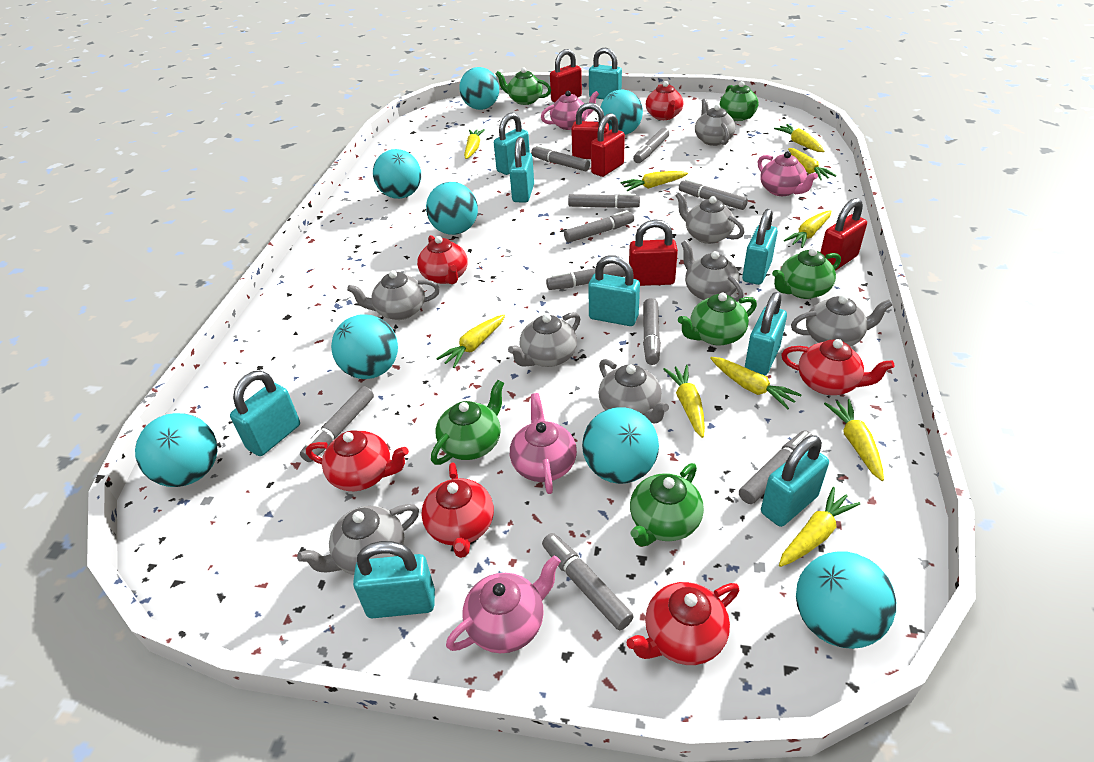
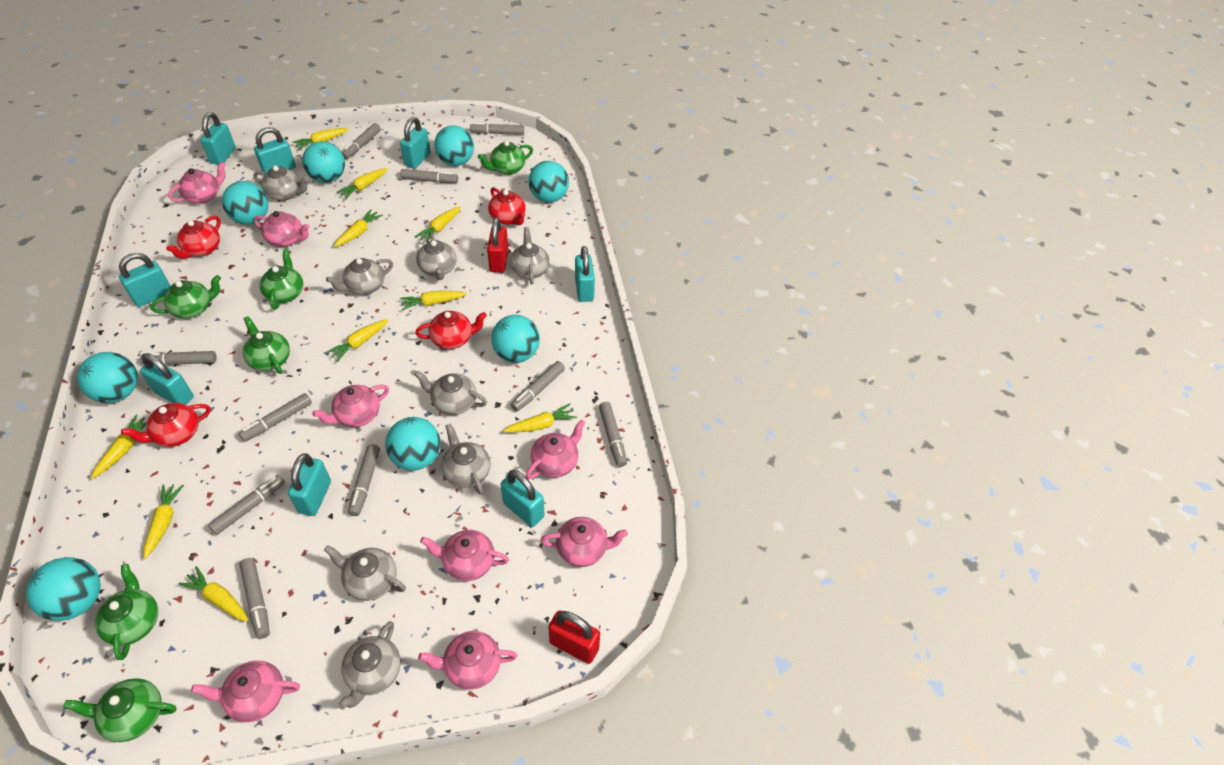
pink teapot: [446,555,561,653] [510,393,577,494] [541,91,599,130] [758,151,818,196] = 4 -> [168,162,226,204] [191,661,300,722] [254,211,310,247] [312,385,389,427] [418,631,518,690] [420,530,509,581] [526,420,585,479] [540,517,628,567] = 8
red padlock: [550,49,582,102] [571,102,609,159] [591,113,625,177] [629,219,678,286] [820,198,867,271] = 5 -> [487,218,509,273] [548,610,600,664] = 2
red teapot: [306,430,409,491] [417,235,468,284] [421,463,494,558] [627,582,739,665] [646,81,684,120] [781,339,895,395] = 6 -> [121,403,211,447] [166,216,221,259] [415,311,487,349] [488,187,526,225] = 4
turquoise padlock: [230,370,300,456] [353,541,435,619] [494,113,530,175] [509,137,534,203] [588,255,640,326] [589,48,622,99] [742,209,778,285] [745,292,787,376] [761,435,829,527] = 9 -> [119,253,171,307] [140,353,194,404] [201,112,236,165] [254,127,296,174] [288,453,331,516] [400,117,431,169] [501,470,545,527] [575,246,595,302] = 8

